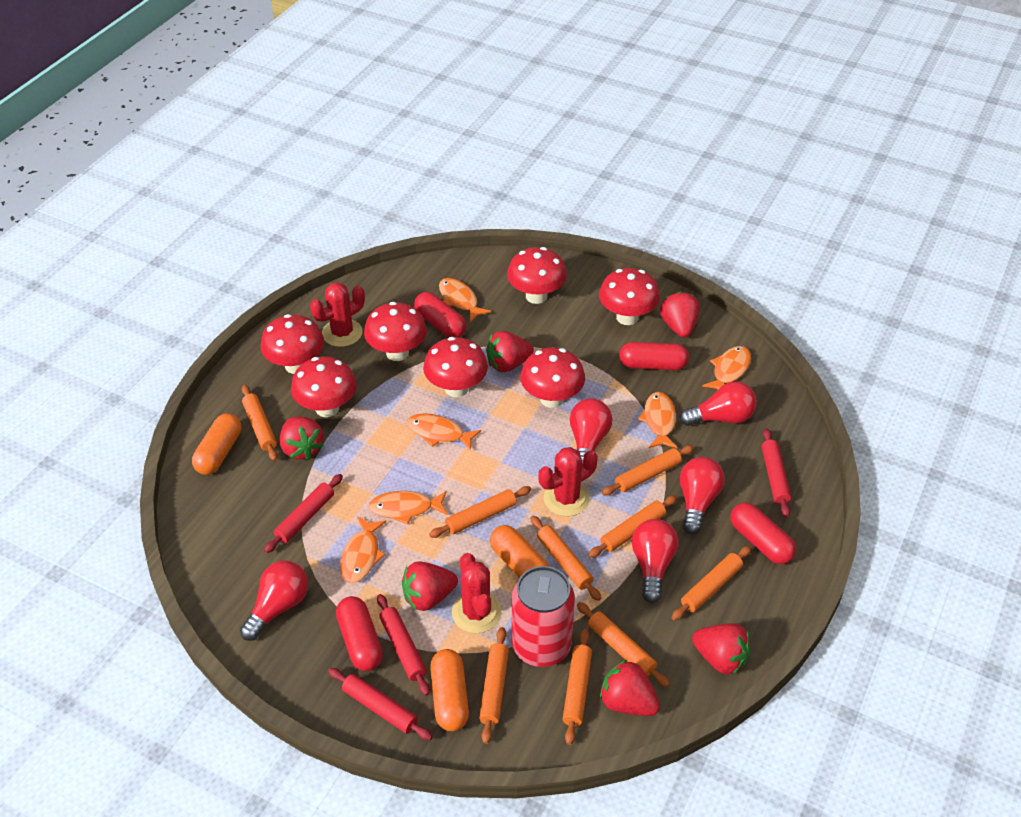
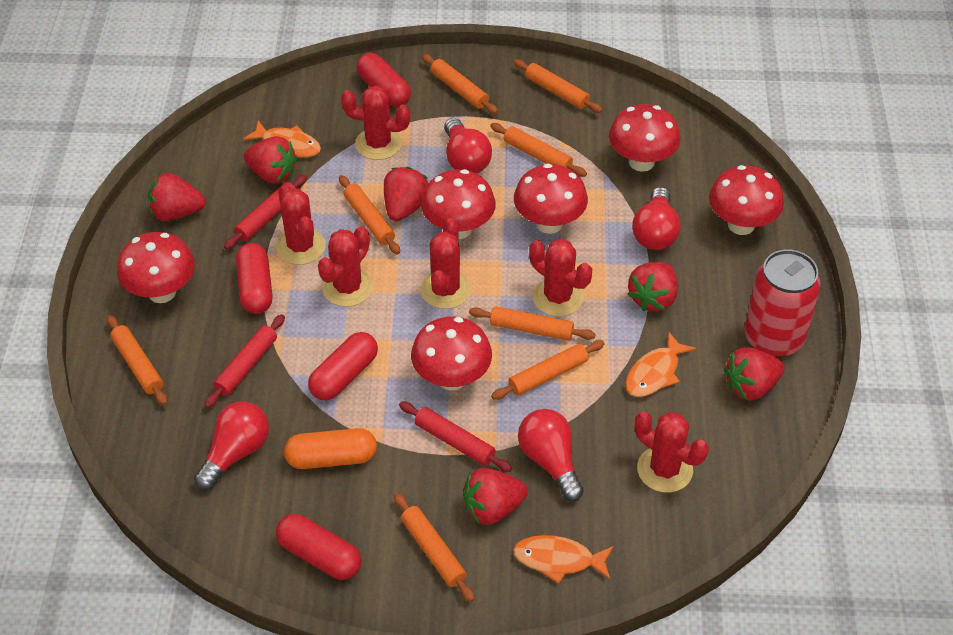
orange capsule: [192,413,241,475] [430,649,469,731] [490,525,550,578] = 3 -> [284,428,377,469] = 1
orange fish: [340,516,386,583] [368,491,448,524] [407,413,481,451] [439,278,491,322] [638,392,678,448] [702,346,751,390] = 6 -> [243,120,321,158] [513,535,613,584] [625,332,696,397] = 3
orange rolling pin: [242,385,278,461] [429,486,531,538] [479,627,509,744] [530,515,601,601] [563,629,592,745] [577,602,670,687] [588,495,677,558] [602,445,694,496] [671,546,752,621] = 9 -> [107,315,168,406] [339,175,400,255] [394,493,475,602] [422,54,498,114] [469,306,596,341] [490,123,587,177] [491,340,605,400] [513,59,603,113] = 8
red cactus: [310,282,365,347] [452,553,502,633] [538,447,598,516] = 3 -> [276,185,326,265] [318,226,373,307] [341,86,411,160] [420,218,471,309] [529,239,592,317] [635,411,709,493] = 6
red light bulb: [240,561,308,641] [570,398,613,464] [632,519,678,603] [680,382,757,426] [680,457,725,534] = 5 -> [194,401,269,490] [444,118,492,173] [518,409,584,502] [632,187,681,250] = 4
red mushroom: [261,314,324,374] [291,356,357,417] [364,302,427,361] [423,337,488,397] [507,247,567,304] [520,347,585,408] [599,268,660,325] = 7 -> [117,232,195,303] [411,317,492,391] [421,169,496,239] [514,164,588,234] [609,104,681,172] [709,165,784,235] = 6
red rolling pin: [264,474,343,553] [328,668,433,740] [377,594,430,696] [762,428,791,518] = 4 -> [204,314,285,408] [224,175,307,250] [399,401,512,472] = 3

